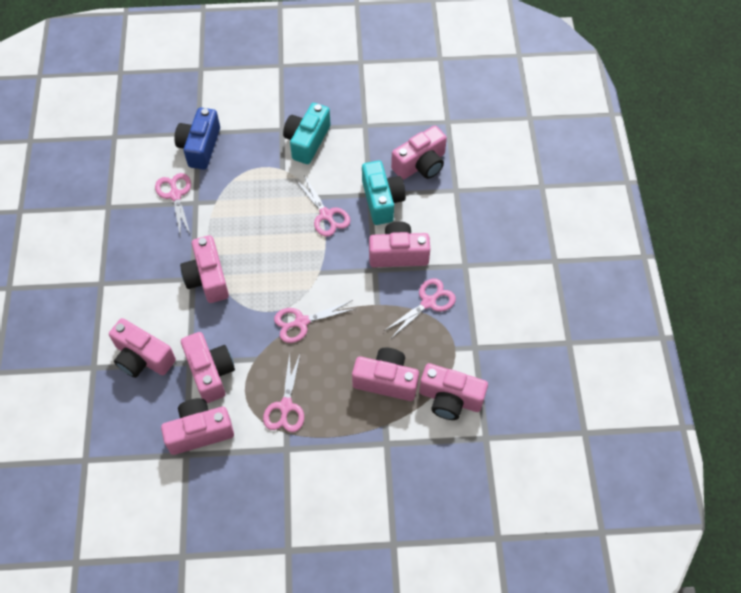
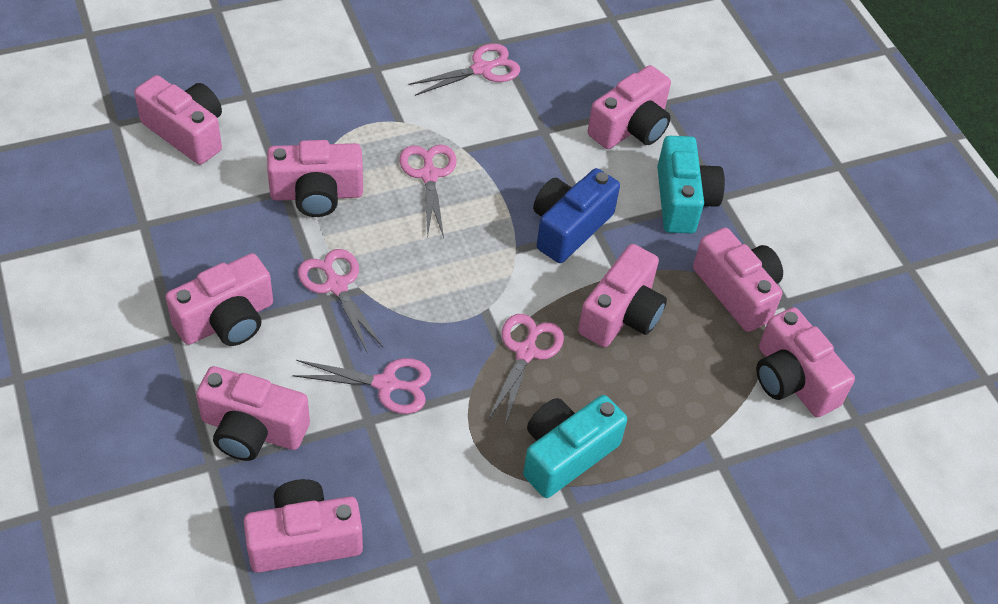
pink camera: [109,318,176,378] [161,398,234,455] [180,235,229,303] [181,332,235,403] [352,347,419,401] [369,221,430,267] [391,126,447,180] [419,363,488,420] = 8 -> [134,75,222,165] [166,253,273,346] [196,366,310,461] [244,479,363,573] [267,140,363,217] [578,244,667,347] [588,65,671,149] [693,228,783,332] [756,307,855,417] = 9

